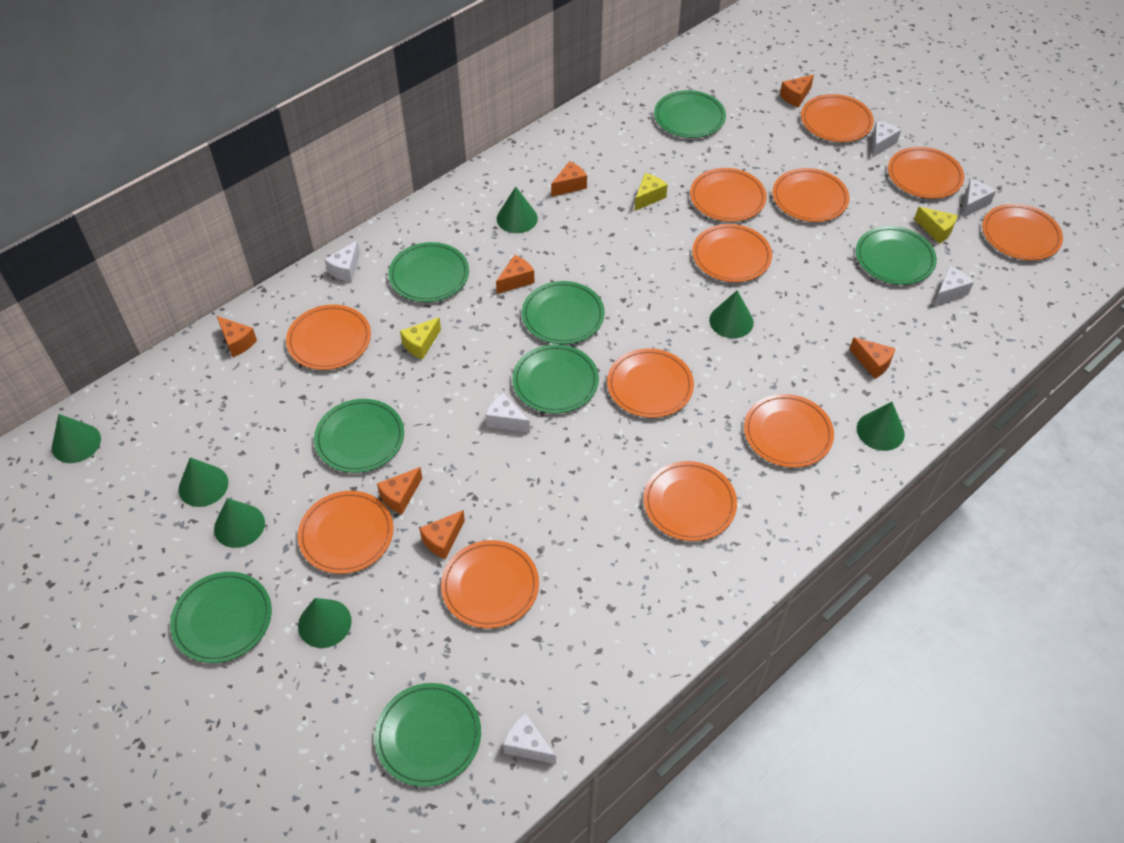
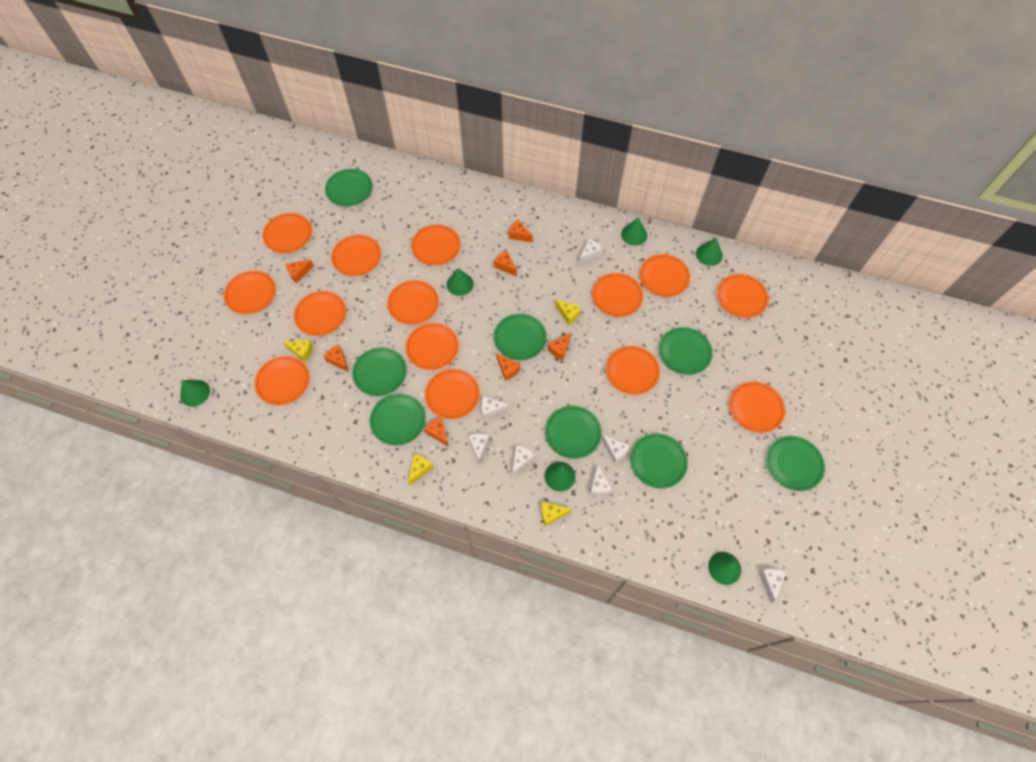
green cone: [52,414,101,463] [179,457,228,507] [214,498,265,548] [298,598,352,648] [497,187,538,233] [709,290,754,338] [857,402,905,451] = 7 -> [180,380,210,407] [447,268,474,296] [545,462,575,491] [621,217,647,246] [696,238,723,266] [708,552,741,585] = 6
orange plate: [286,304,371,370] [298,491,393,574] [441,540,539,629] [607,348,694,418] [643,461,737,541] [690,168,767,222] [692,224,772,282] [744,394,834,468] [772,168,849,222] [801,94,874,142] [888,147,964,199] [982,204,1063,260] = 12 -> [224,270,276,314] [254,356,310,405] [262,213,312,253] [294,291,346,336] [331,235,381,276] [387,280,439,325] [405,323,459,370] [411,224,461,265] [425,369,480,419] [592,273,643,317] [606,346,660,395] [639,254,690,297] [717,274,769,318] [729,381,785,433] = 14
white cheese: [324,241,360,282] [486,393,530,433] [503,713,556,764] [872,121,901,158] [934,266,974,306] [962,179,996,218] = 6 -> [468,433,489,465] [481,396,510,419] [512,445,535,476] [579,239,602,264] [590,465,612,496] [602,435,630,464] [759,569,786,603] = 7
yellow cheese: [400,317,441,360] [635,173,667,211] [914,207,958,244] = 3 -> [283,340,313,362] [408,454,433,485] [542,502,572,526] [555,300,581,325] = 4

